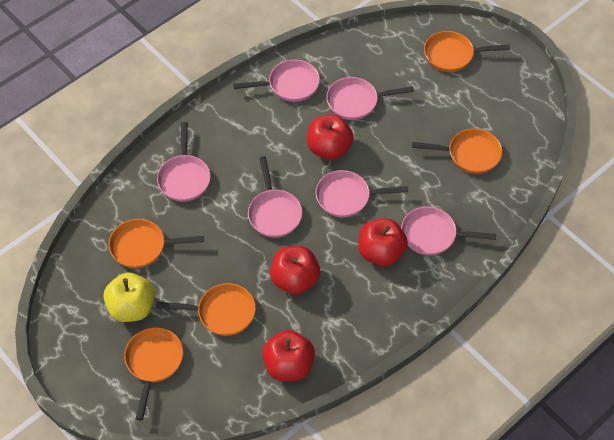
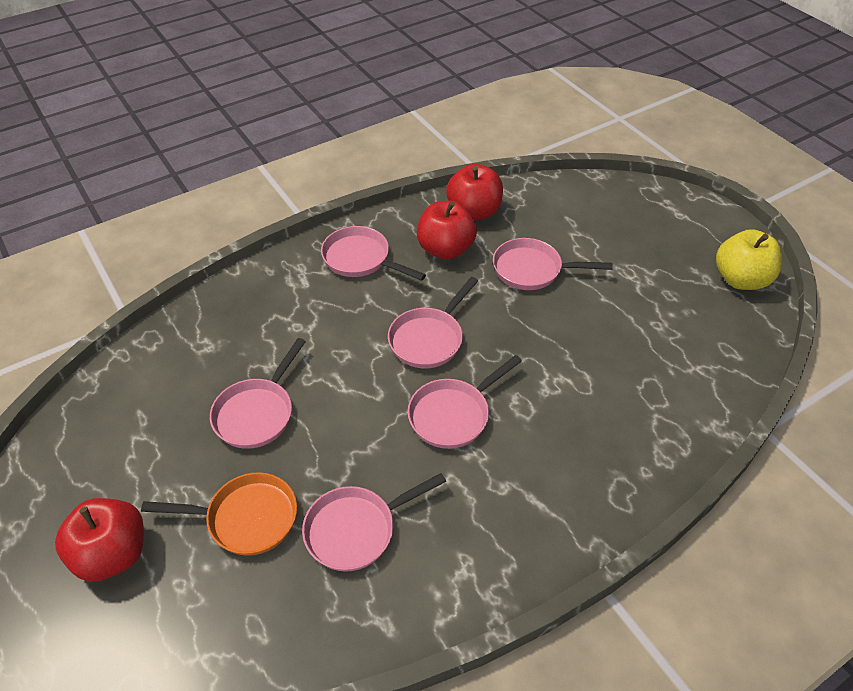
orange pan: [109,219,204,268] [124,327,183,420] [157,283,256,336] [412,128,502,174] [424,31,510,72] = 5 -> [141,472,297,556] = 1
red apple: [262,330,315,381] [270,246,320,295] [307,115,353,160] [358,218,408,266] = 4 -> [55,498,144,582] [417,201,477,259] [446,164,503,220] = 3

